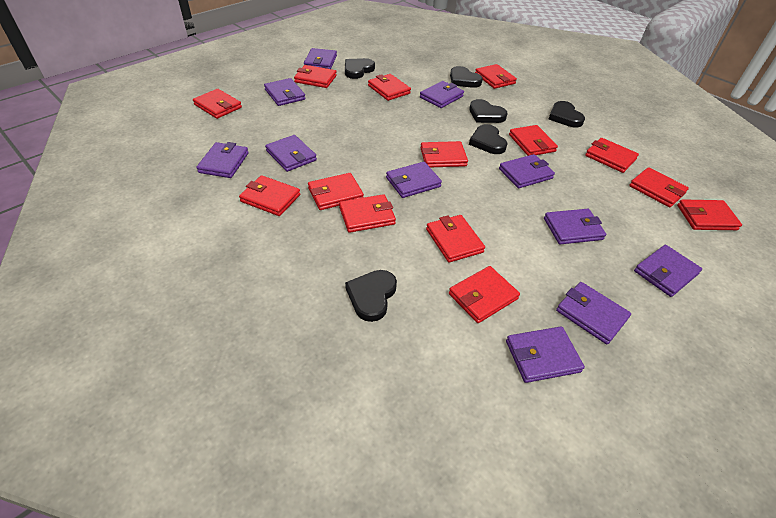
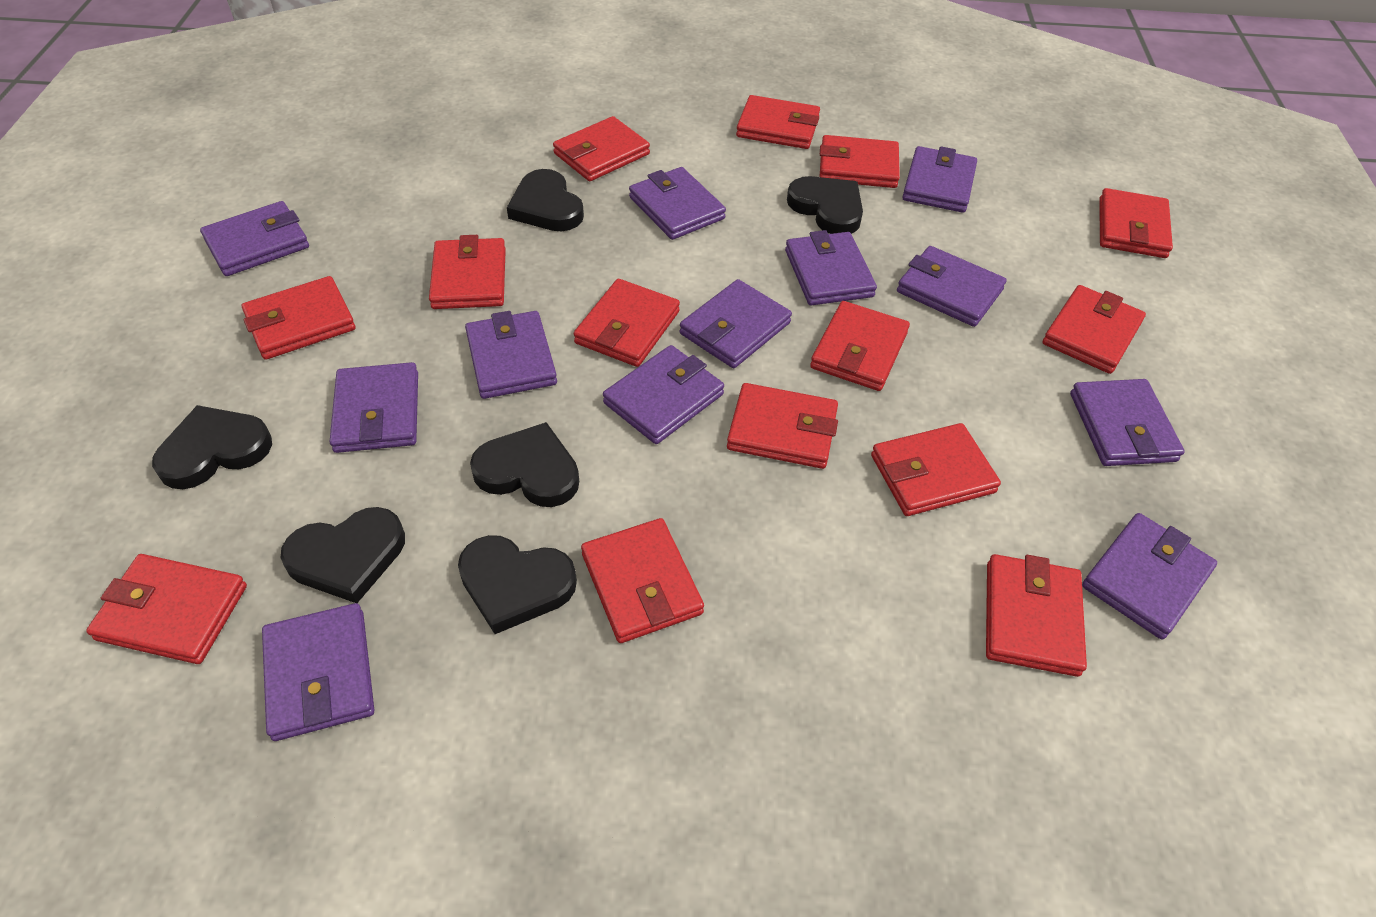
purple wallet: [196,142,249,178] [264,78,305,106] [265,135,317,172] [304,48,337,69] [386,162,442,198] [420,81,464,108] [499,154,555,188] [506,327,585,383] [544,209,606,244] [556,282,631,345] [634,245,702,297] = 11 -> [200,201,309,276] [262,603,374,741] [329,362,418,453] [465,311,557,399] [603,345,724,444] [629,167,726,240] [680,279,792,368] [785,230,877,306] [897,246,1007,327] [902,146,977,213] [1070,379,1185,466] [1082,513,1218,639] = 12

